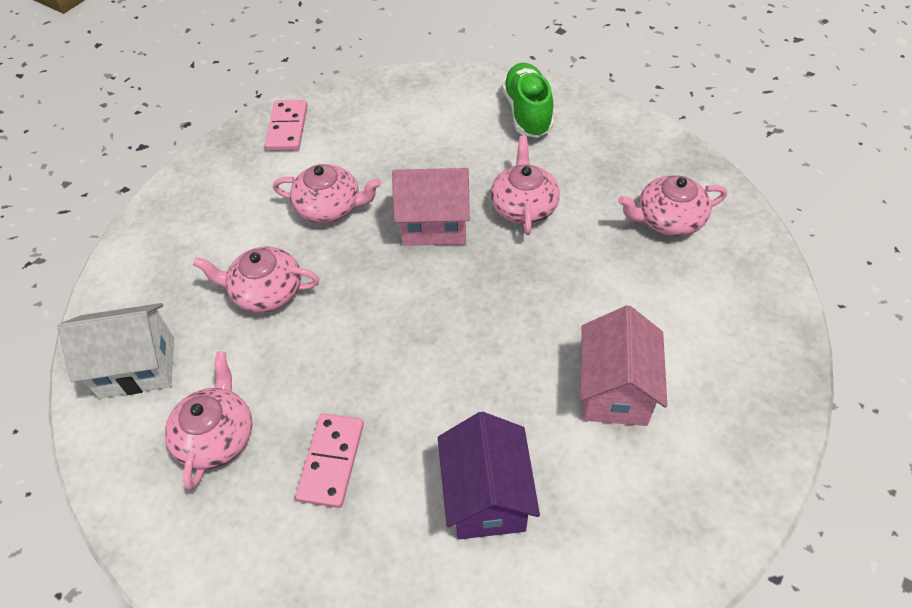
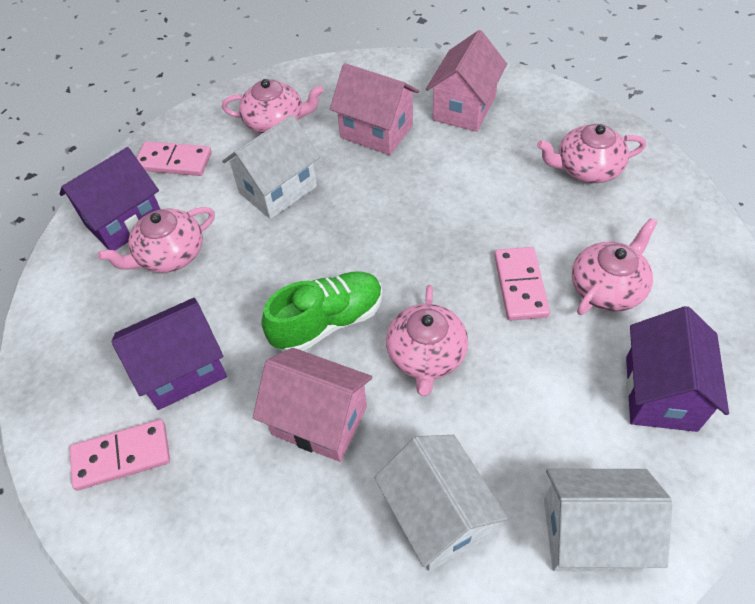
pink domino: [265,100,308,151] [295,413,364,508] = 2 -> [70,419,170,491] [137,141,211,176] [494,247,550,321] = 3
pink house: [392,168,470,246] [580,305,667,426] = 2 -> [253,348,372,462] [330,63,419,155] [426,30,507,132] = 3
purple house: [438,412,540,539] = 1 -> [59,147,160,251] [111,298,227,410] [626,306,729,432] = 3
white house: [57,303,174,398] = 1 -> [222,115,320,219] [374,435,508,571] [544,469,673,572] = 3

